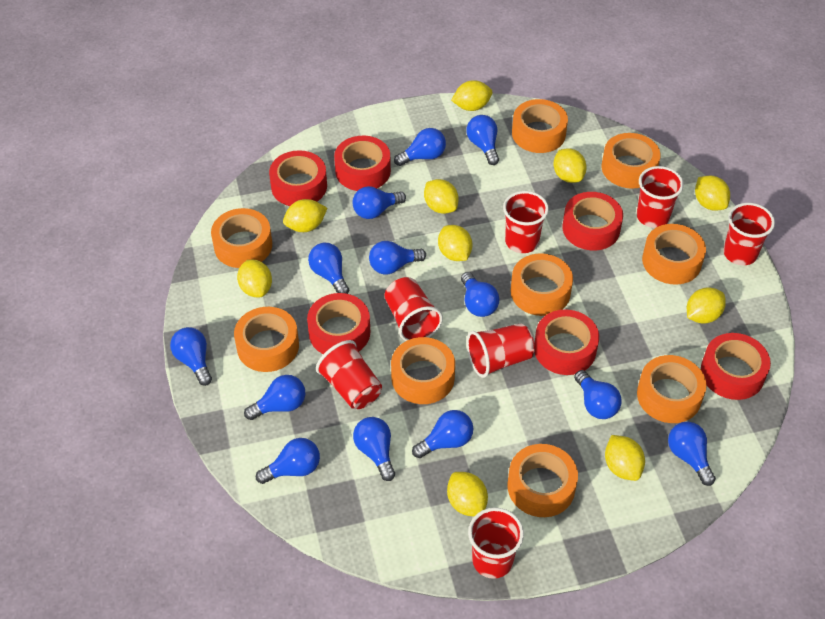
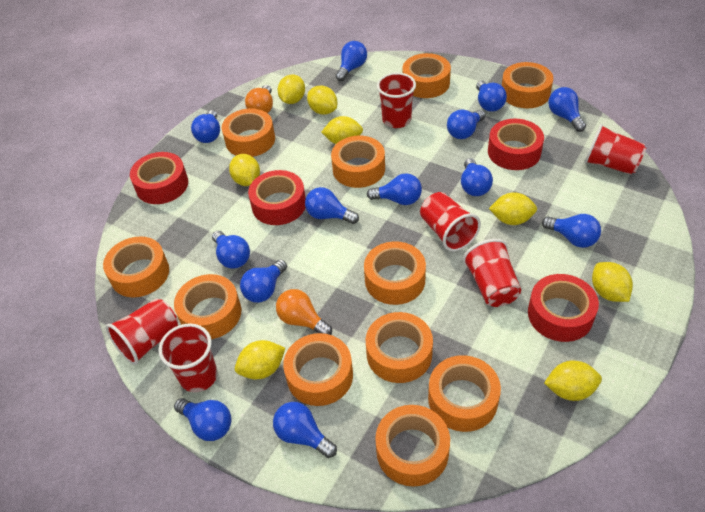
orange light bulb: none = 0 -> [245,85,273,113] [276,289,332,335] = 2
orange tape: [211,208,272,268] [234,307,299,372] [391,337,455,404] [508,444,578,517] [510,254,573,316] [512,99,568,153] [601,133,661,189] [637,355,707,423] [642,224,706,285] = 9 -> [103,236,169,297] [174,274,241,339] [222,108,275,157] [283,333,353,406] [331,136,385,188] [364,241,426,305] [366,312,433,383] [375,405,450,487] [402,53,451,98] [428,355,501,432] [502,62,553,108] = 11
red cup: [316,340,382,409] [385,277,443,341] [467,323,535,378] [468,508,524,579] [503,191,549,253] [637,166,684,228] [723,203,775,265] = 7 -> [106,298,178,365] [158,323,217,392] [377,73,416,128] [420,192,481,252] [463,239,521,307] [584,124,646,174] = 6
red tape: [269,150,327,206] [307,293,370,354] [334,136,391,191] [534,309,599,375] [562,192,623,251] [701,333,771,400] = 6 -> [130,152,188,204] [248,170,306,225] [488,119,544,170] [528,274,599,342] = 4
yellow lemon: [237,260,272,297] [283,199,327,232] [424,179,459,214] [438,225,472,261] [447,472,488,516] [451,80,492,111] [553,148,587,183] [605,435,645,481] [687,287,726,324] [695,176,730,211] = 10 -> [229,154,260,186] [235,340,285,379] [277,75,305,104] [307,86,337,115] [321,116,363,144] [489,192,537,225] [544,361,602,401] [592,262,633,302] = 8

